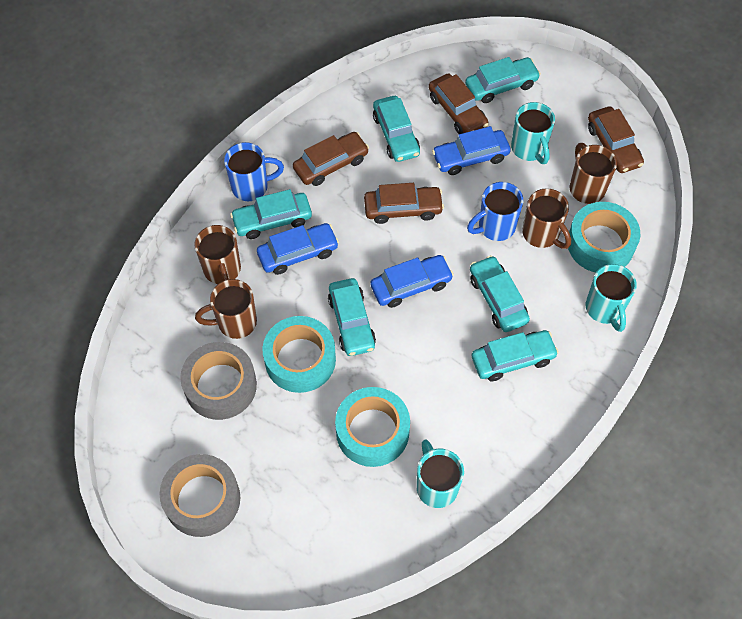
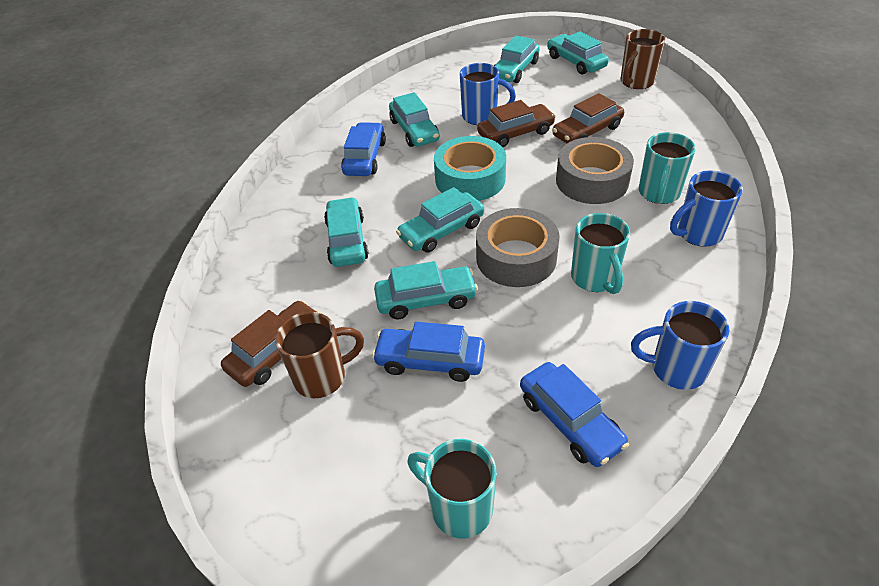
blue mug: [224,142,284,201] [467,182,523,241] = 2 -> [460,63,516,125] [631,301,729,390] [670,170,743,247] = 3
brown car: [293,132,369,186] [364,183,444,224] [428,73,489,134] [588,106,644,173] = 4 -> [221,300,322,387] [477,100,556,147] [552,93,624,143] = 3
brown mug: [194,225,241,284] [195,279,257,339] [522,188,571,249] [569,143,617,204] = 4 -> [275,312,364,398] [620,29,665,89] = 2
turquoise tape: [263,316,336,393] [335,387,410,467] [568,202,640,272] = 3 -> [434,136,506,201] = 1

